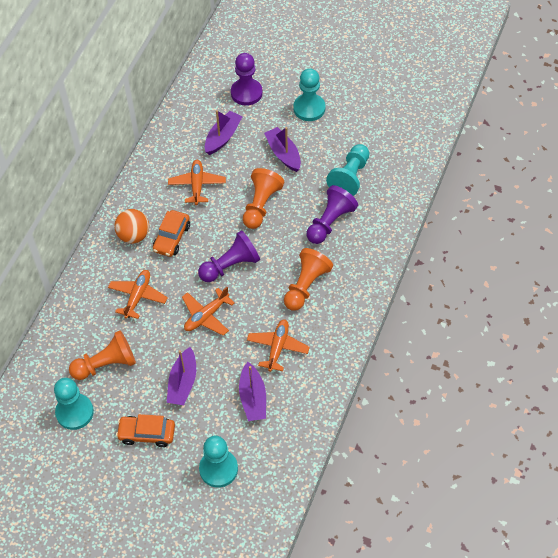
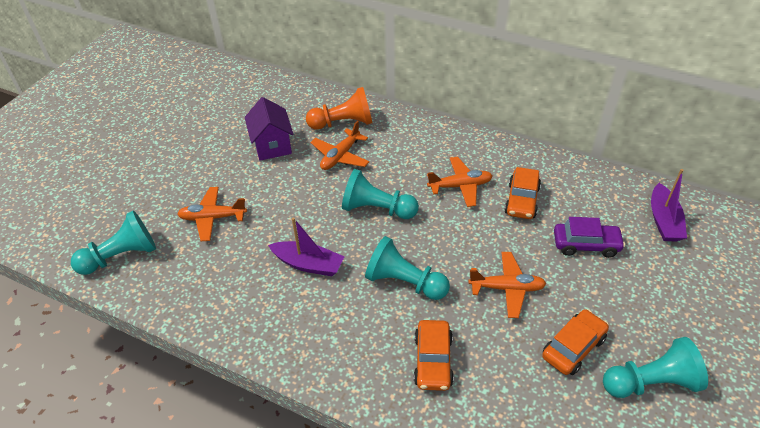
orange ball: [114,209,149,243] = 1 -> none = 0
orange car: [116,414,175,447] [153,210,190,257] = 2 -> [414,320,454,391] [504,167,541,219] [542,309,609,375] = 3
orange pawn: [69,330,136,380] [243,168,285,229] [284,248,333,311] = 3 -> [306,87,372,130] = 1
purple boat: [167,347,196,405] [205,110,243,155] [239,362,266,421] [264,127,301,172] = 4 -> [268,218,345,276] [651,169,687,241] = 2
purple car: none = 0 -> [554,217,625,258] = 1
purple house: none = 0 -> [245,97,294,161] = 1
purple pawn: [198,230,260,282] [231,53,263,106] [306,185,358,244] = 3 -> none = 0

